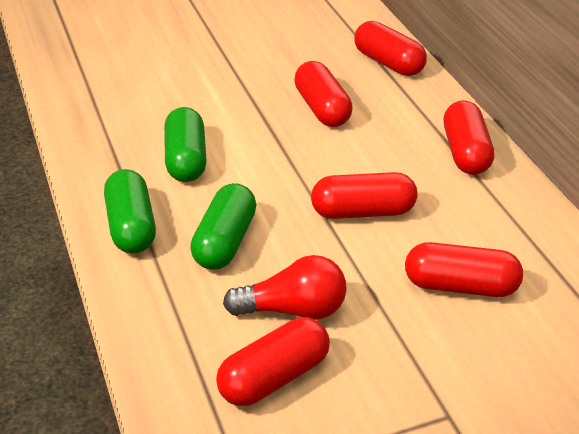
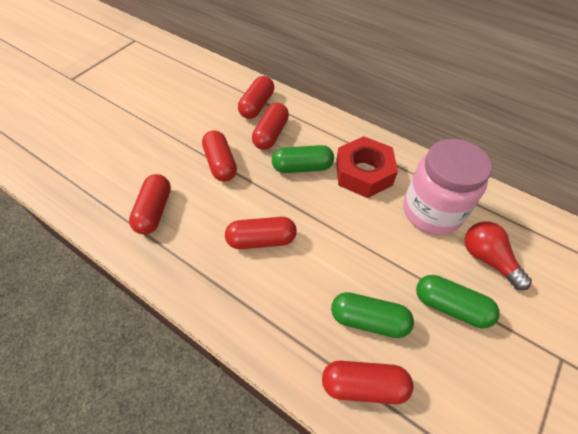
pink jar: none = 0 -> [404,139,492,235] = 1
red nut: none = 0 -> [336,136,398,198] = 1

